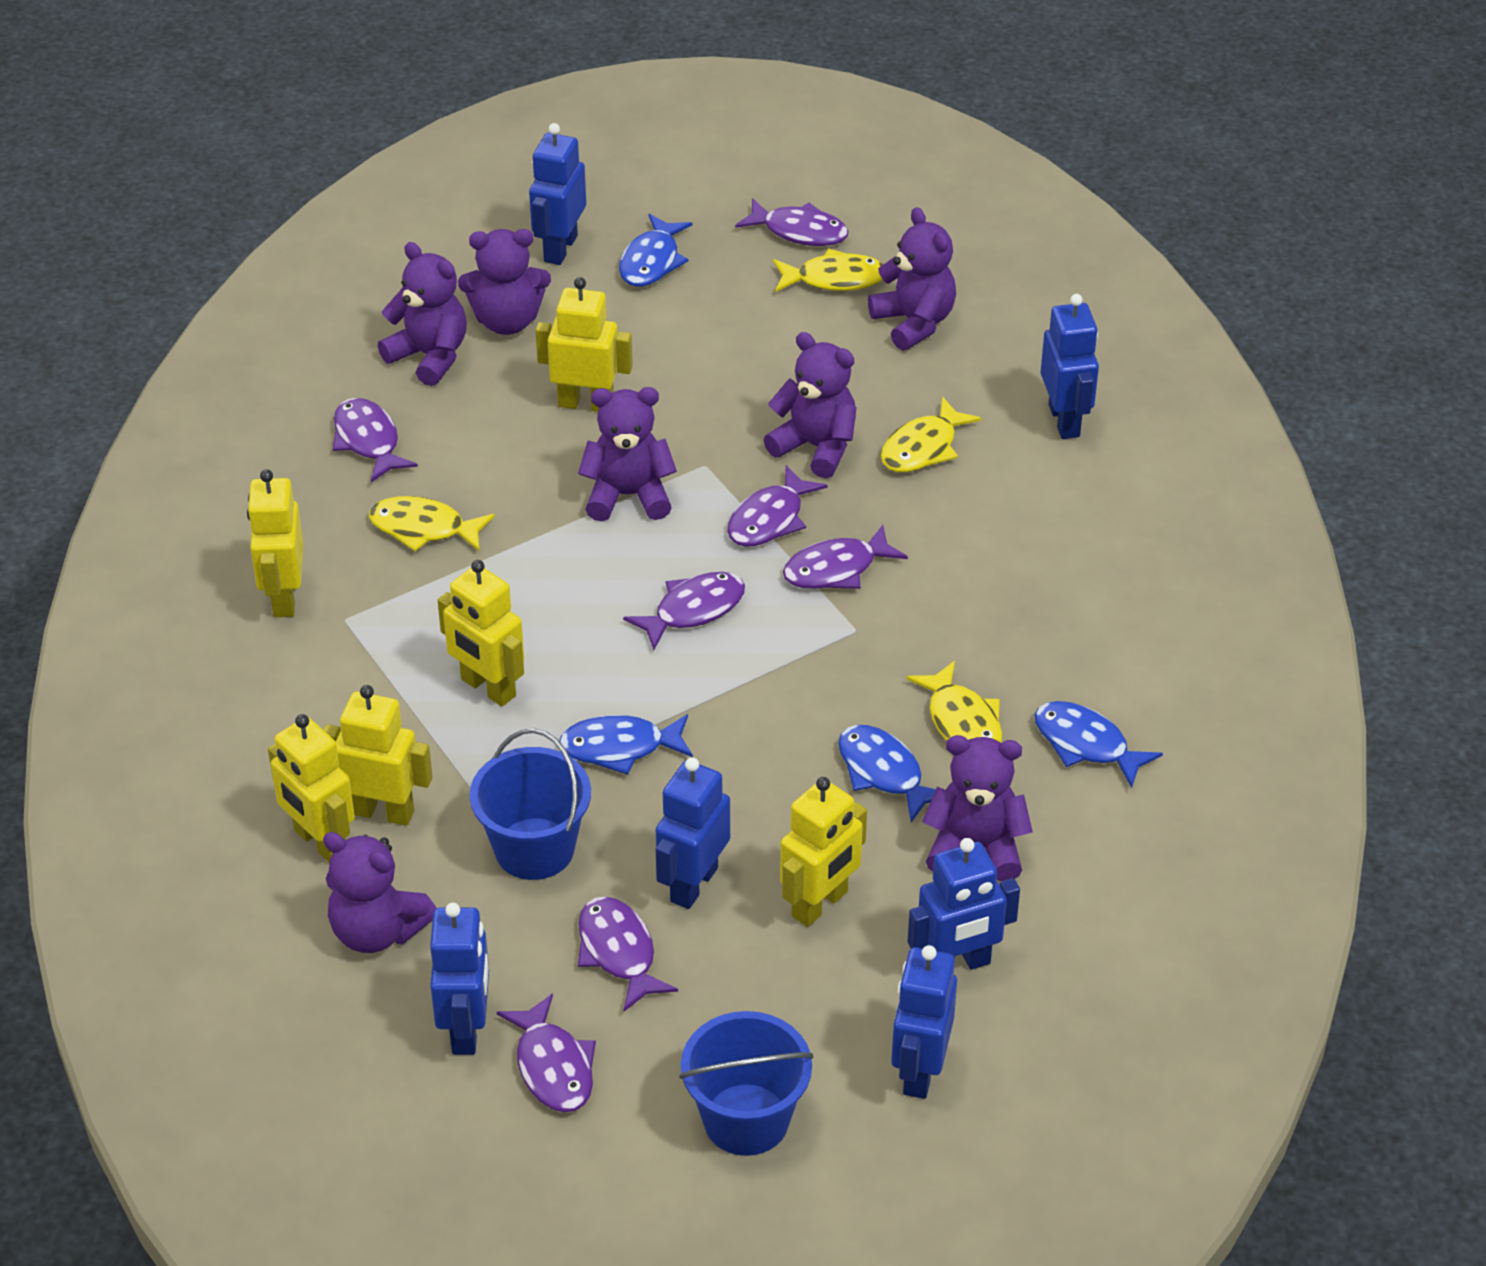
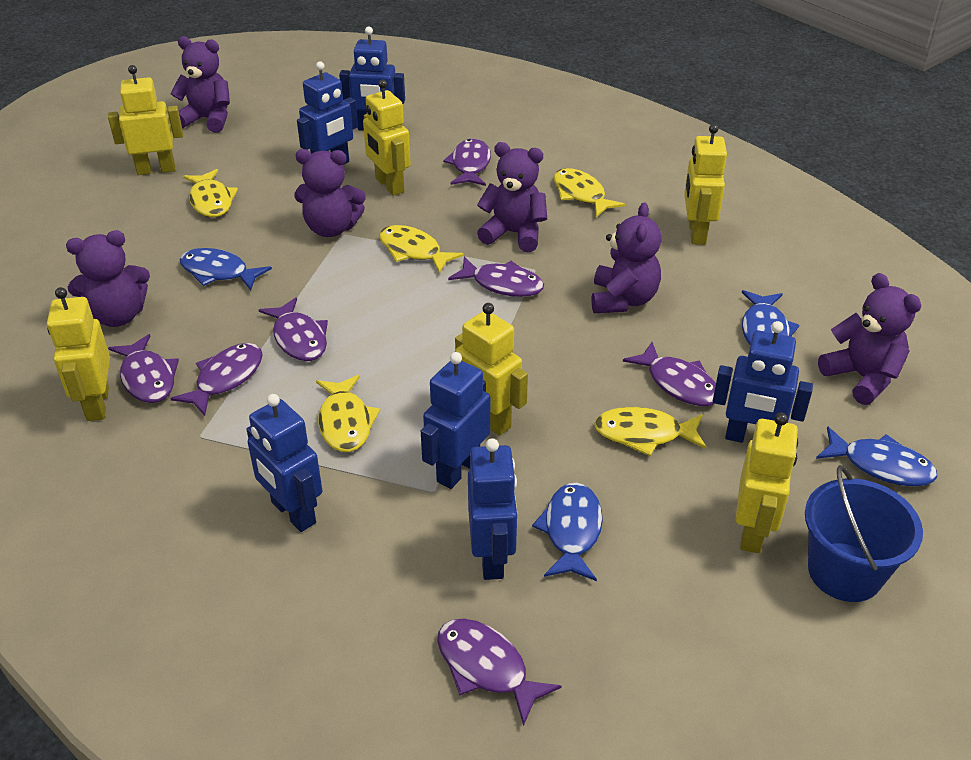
blue bucket: [470,728,591,880] [679,1011,813,1156] = 2 -> [805,465,923,602] = 1
purple teddy bear: [323,832,436,953] [378,242,467,386] [458,229,551,335] [578,387,677,522] [764,332,857,478] [868,207,956,351] [922,735,1033,881] = 7 -> [66,230,150,327] [170,36,230,133] [294,149,366,237] [477,142,547,252] [592,202,662,313] [818,273,921,405] = 6
yellow fish: [369,496,495,552] [773,248,884,292] [881,397,982,472] [906,661,1002,742] = 4 -> [183,169,238,217] [316,375,380,452] [379,225,464,274] [554,168,625,217] [594,407,706,456] = 5

